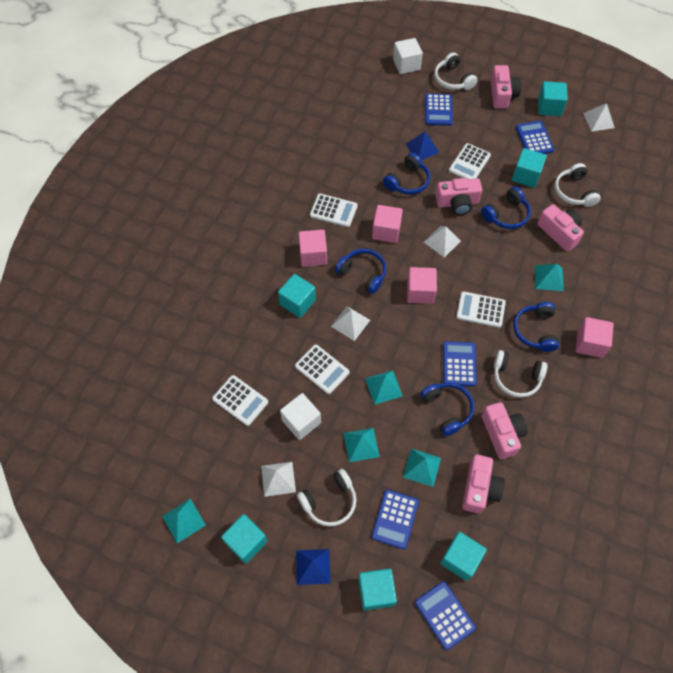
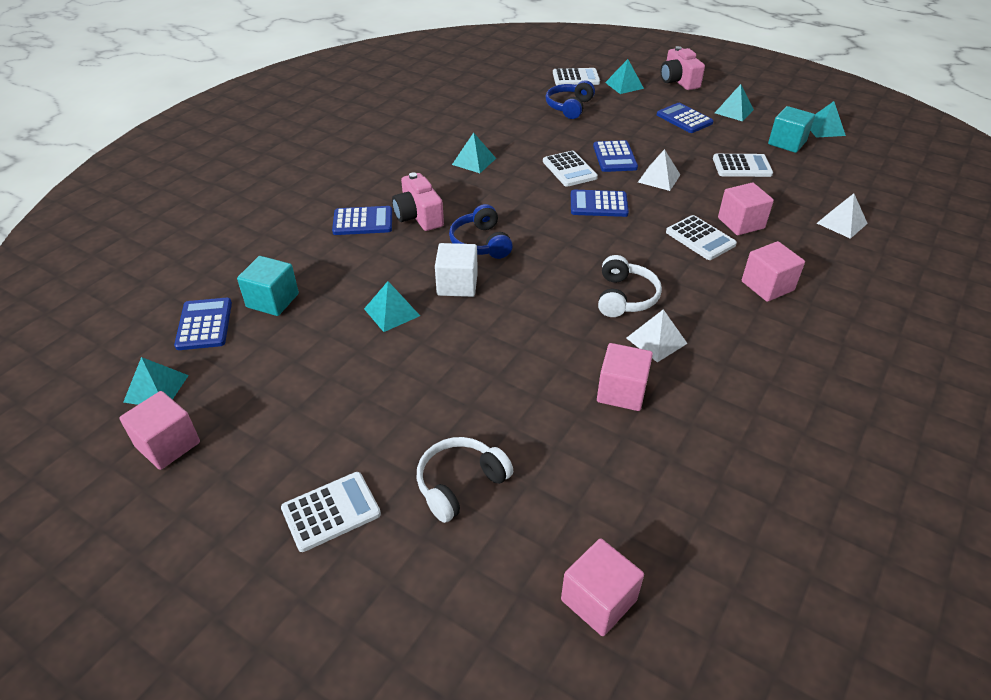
blue headphones: [335,249,386,294] [383,153,430,195] [420,382,474,436] [481,186,531,229] [513,302,559,352] = 5 -> [449,204,513,259] [546,80,595,119] = 2
blue pyramid: [296,549,331,585] [406,132,440,160] = 2 -> none = 0
pink camera: [435,178,482,215] [462,454,505,514] [481,402,528,459] [491,65,522,108] [537,204,584,252] = 5 -> [392,172,444,231] [661,46,705,90] = 2
pink cube: [299,230,327,267] [372,205,403,243] [407,267,437,304] [576,317,614,358] = 4 -> [119,391,200,470] [561,538,644,636] [597,343,653,411] [718,183,774,235] [742,241,805,302] = 5
turquoise cube: [221,514,268,564] [278,274,316,318] [358,569,397,611] [440,532,487,581] [512,148,547,188] [538,81,568,116] = 6 -> [237,256,299,316] [768,106,815,153] = 2
turquoise pyramid: [162,498,206,544] [344,428,380,462] [365,370,403,405] [403,449,441,487] [535,264,564,291] = 5 -> [123,357,189,405] [364,281,420,332] [452,133,496,173] [605,59,644,94] [715,84,754,121] [810,101,846,138] = 6
white cube: [280,393,321,440] [393,38,423,74] = 2 -> [435,243,478,297] = 1
white headphones: [297,469,356,527] [434,52,477,90] [494,350,547,398] [555,163,601,207] = 4 -> [417,437,513,523] [598,255,662,317] = 2
white pyramid: [261,462,296,497] [331,306,370,341] [424,226,461,258] [583,103,615,132] = 4 -> [626,309,688,362] [638,149,680,191] [817,193,868,239] = 3

